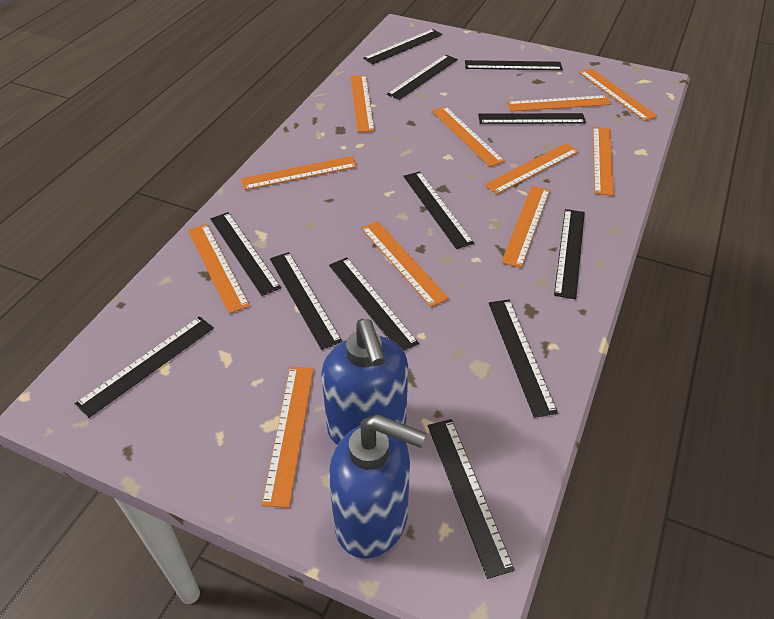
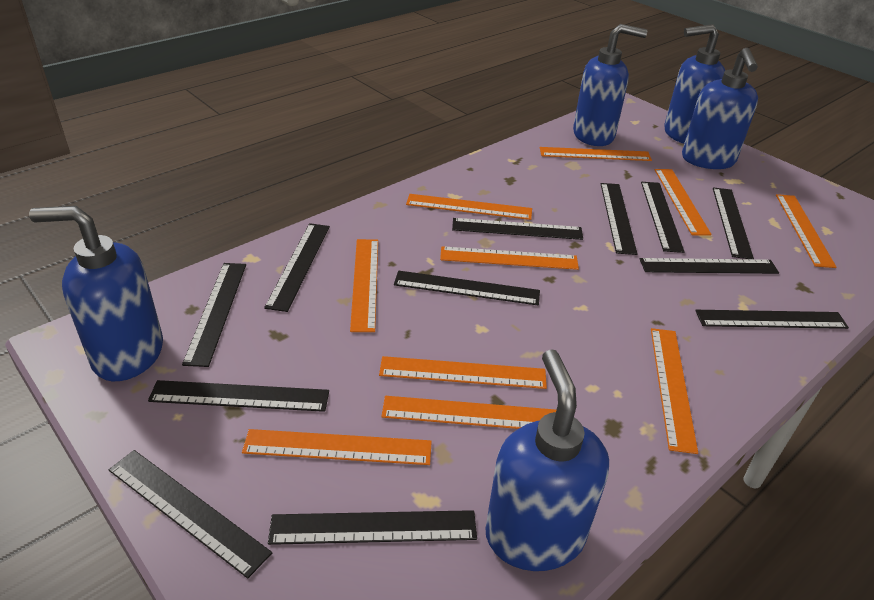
blue soap dispenser: [321,319,408,445] [329,414,426,559] = 2 -> [29,206,163,381] [486,349,609,571] [573,24,647,146] [664,24,725,143] [682,48,758,169] = 5
orange ruler: [188,224,250,313] [241,156,357,190] [262,367,314,508] [351,75,375,132] [361,221,449,307] [432,106,505,167] [484,143,579,194] [501,186,550,268] [507,95,611,112] [579,68,658,121] [593,127,614,196] = 11 -> [242,429,432,465] [350,239,378,332] [379,356,547,389] [381,396,556,429] [406,194,532,220] [440,246,579,270] [540,147,652,161] [651,328,698,454] [655,169,712,235] [776,194,837,268] = 10

